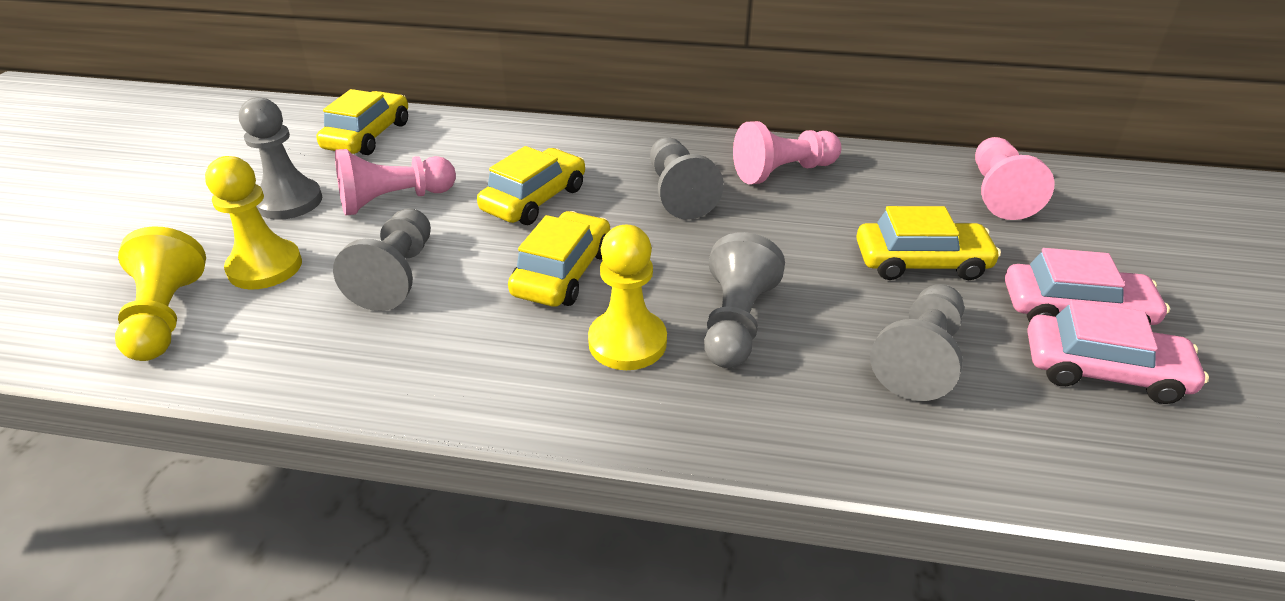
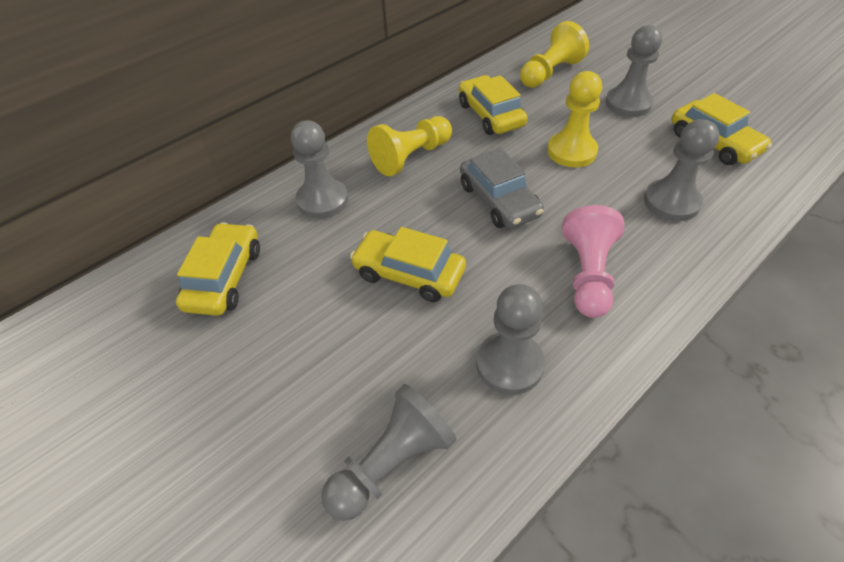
grey car: none = 0 -> [460,148,544,229] = 1
pink car: [1005,248,1170,325] [1028,300,1209,404] = 2 -> none = 0
pink pawn: [335,149,456,215] [733,121,841,184] [975,137,1055,220] = 3 -> [562,205,624,318] = 1

